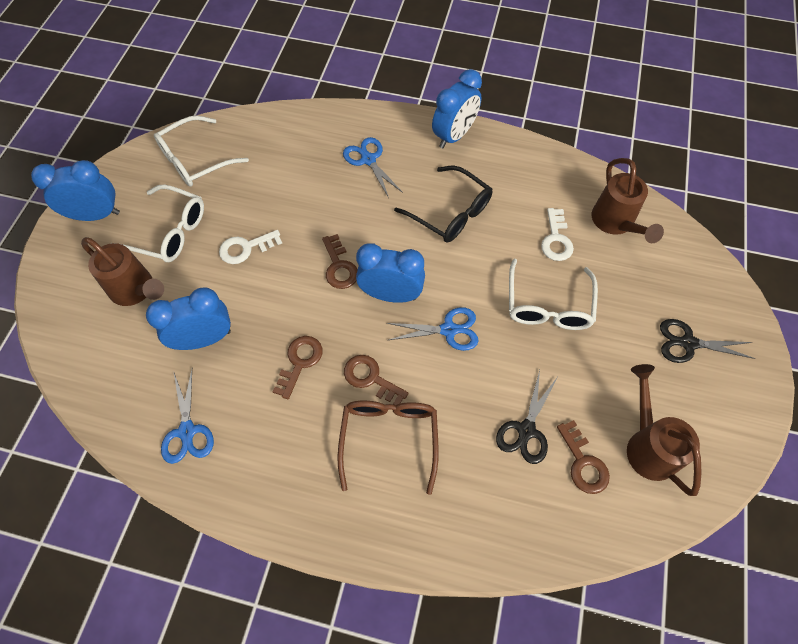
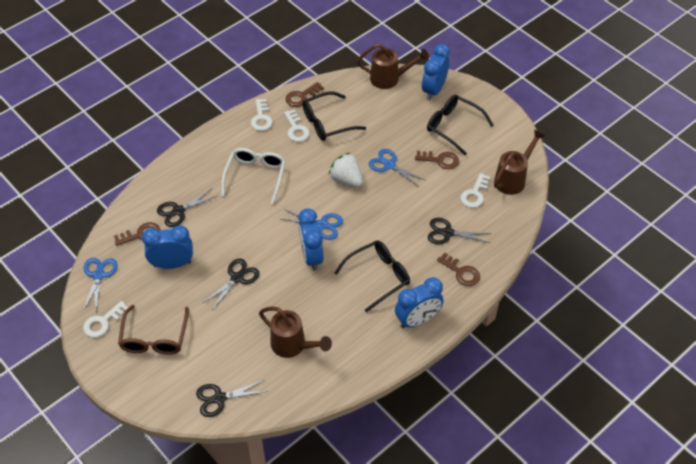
black glasses: [394,165,492,243] = 1 -> [302,92,366,141] [335,241,410,312] [427,95,493,155] = 3
black scissors: [496,370,557,464] [660,319,756,363] = 2 -> [157,189,217,227] [196,380,268,417] [203,259,260,310] [428,218,491,244] = 4
white glasses: [111,185,204,262] [154,116,249,187] [509,259,598,330] = 3 -> [221,148,285,204] = 1
white key: [219,230,282,264] [541,208,574,261] = 2 -> [83,301,128,338] [251,99,273,131] [284,110,309,142] [461,173,490,208] = 4
white strawberry: none = 0 -> [329,153,363,187] = 1

